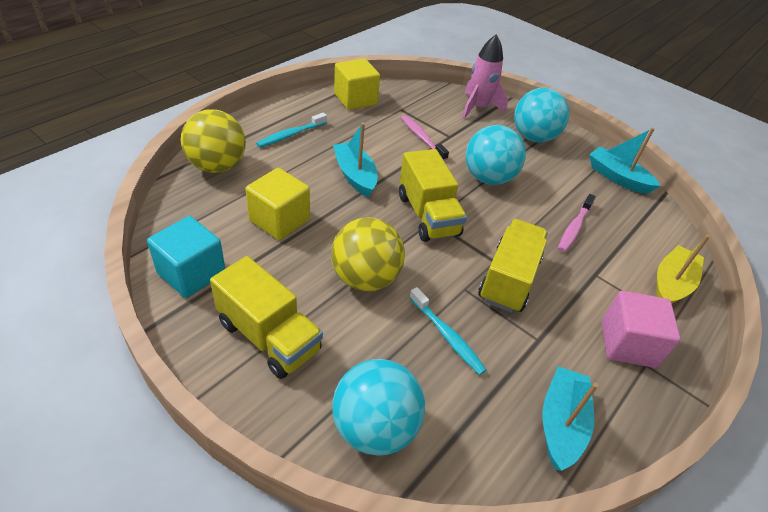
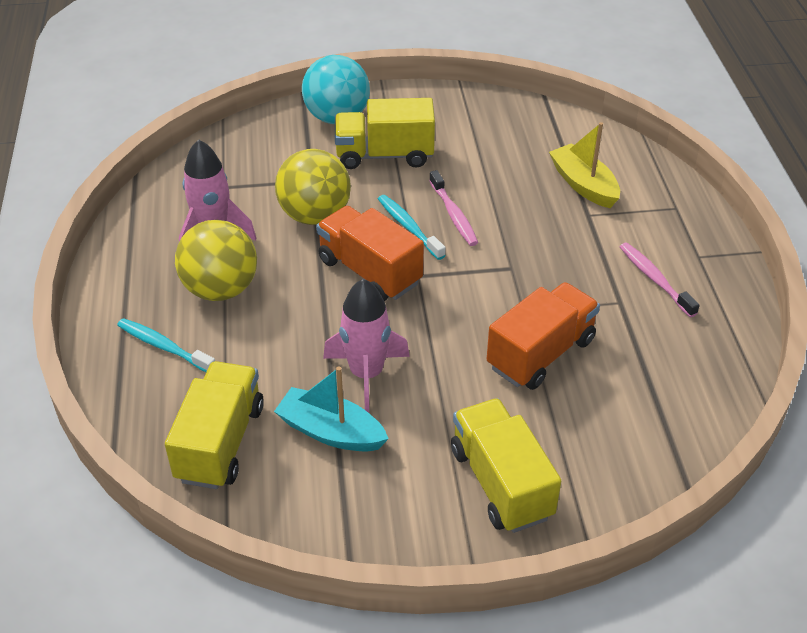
orange truck: none = 0 -> [316,206,424,301] [487,282,600,390] = 2
pink cube: [602,291,681,368] = 1 -> none = 0
pink rocket: [462,34,508,119] = 1 -> [179,139,257,241] [323,279,410,413] = 2
turquoise ball: [332,359,425,456] [466,125,526,185] [514,88,570,143] = 3 -> [302,55,370,124] = 1
turquoise boat: [333,123,377,198] [542,366,598,471] [589,128,660,194] = 3 -> [274,367,389,451] = 1
turquoise cube: [147,216,225,298] = 1 -> none = 0
yellow cube: [245,168,310,240] [334,59,380,110] = 2 -> none = 0

